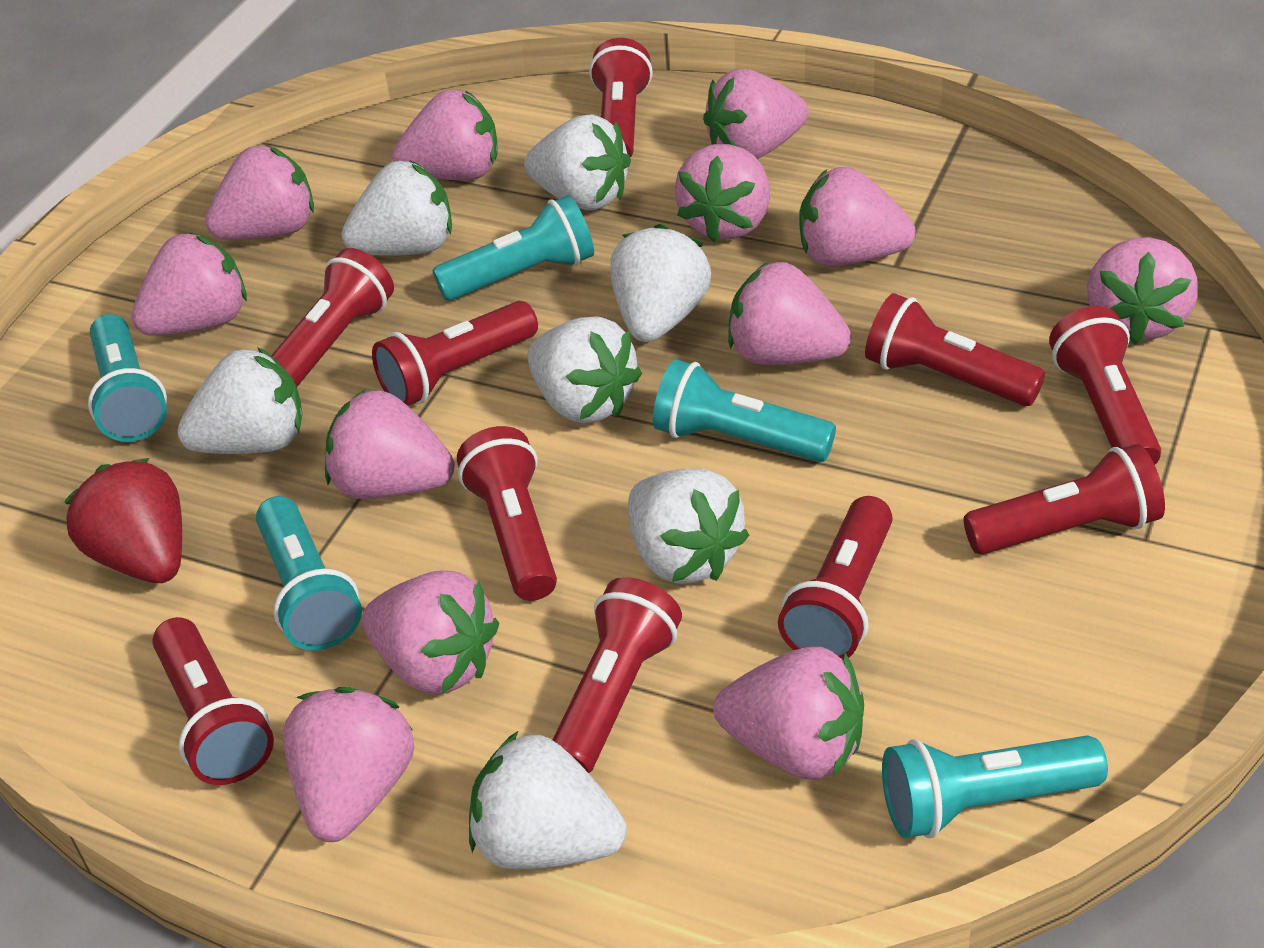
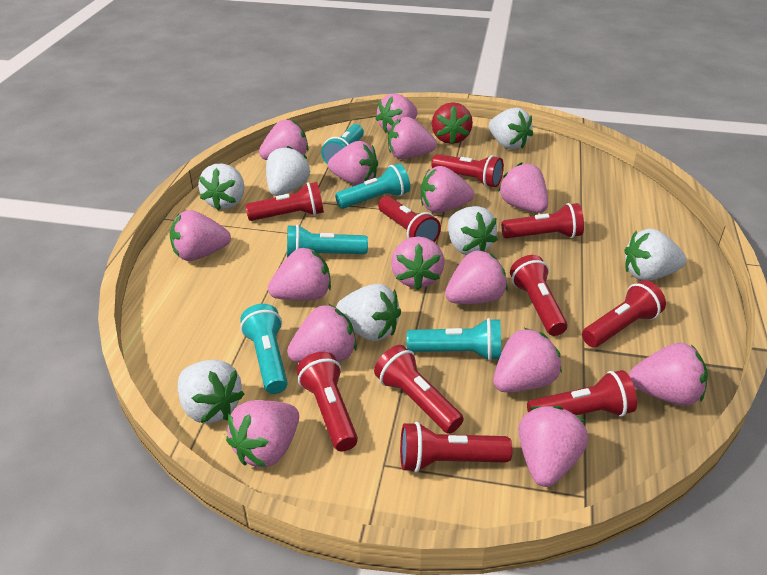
pink strawberry: [131,232,247,336] [205,145,314,240] [283,687,414,842] [325,390,455,499] [362,570,499,694] [392,89,498,180] [675,144,770,242] [703,69,809,159] [714,647,864,780] [728,262,851,365] [799,167,916,266] [1087,237,1198,345] = 12 -> [170,210,231,261] [226,400,299,467] [259,120,308,160] [268,248,331,301] [287,304,357,363] [328,141,378,185] [375,93,418,133] [388,117,437,159] [391,236,445,290] [421,166,474,213] [445,250,508,304] [493,328,562,392] [499,162,548,213] [518,406,588,487] [629,343,708,406] = 15

